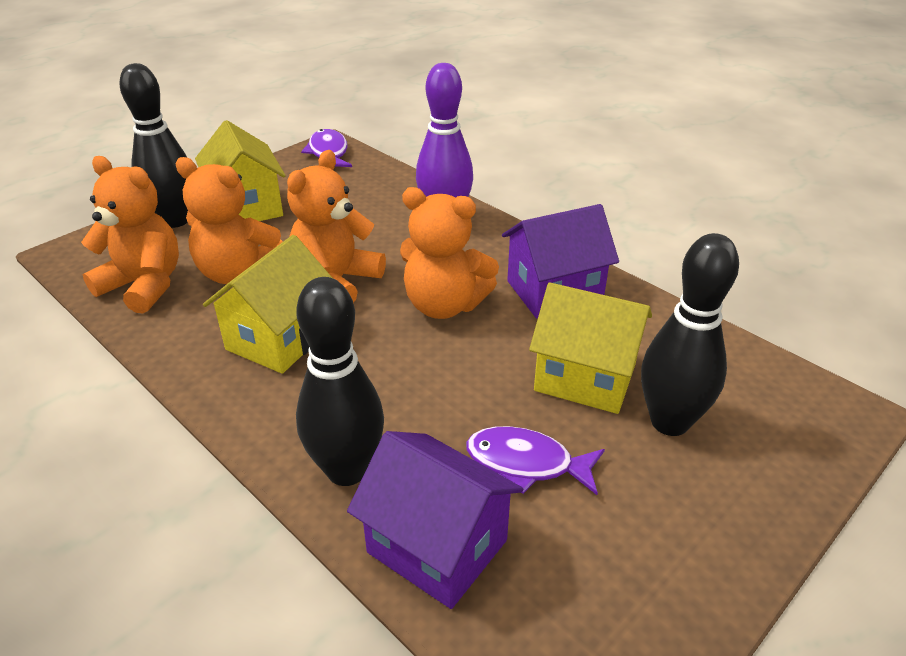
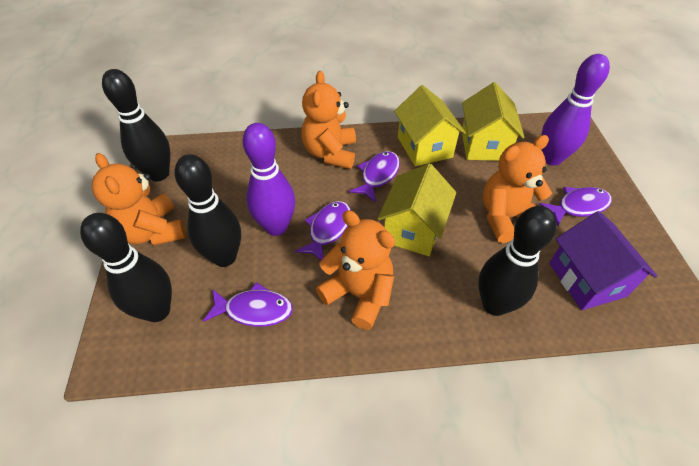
black bowling pin: [119,63,188,228] [296,277,384,486] [641,233,739,436] = 3 -> [80,213,172,322] [102,69,170,181] [175,154,241,267] [478,206,557,316] = 4
purple bowling pin: [416,63,473,198] = 1 -> [243,123,295,236] [541,54,610,166] = 2
purple fish: [301,129,352,167] [466,426,605,495] = 2 -> [203,282,293,327] [295,201,351,260] [349,151,400,203] [539,187,612,226] = 4
purple house: [347,431,523,609] [502,204,619,319] = 2 -> [549,211,657,310] = 1

